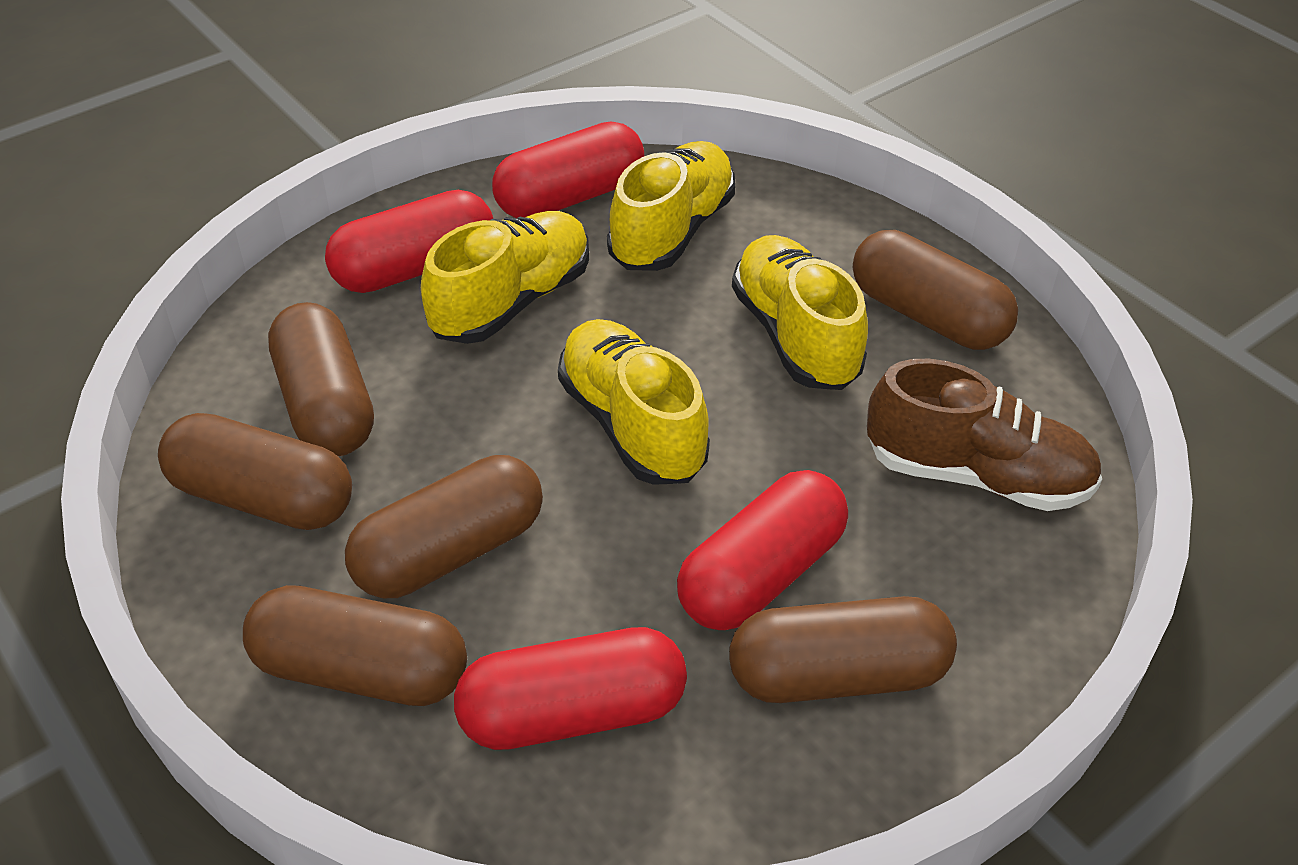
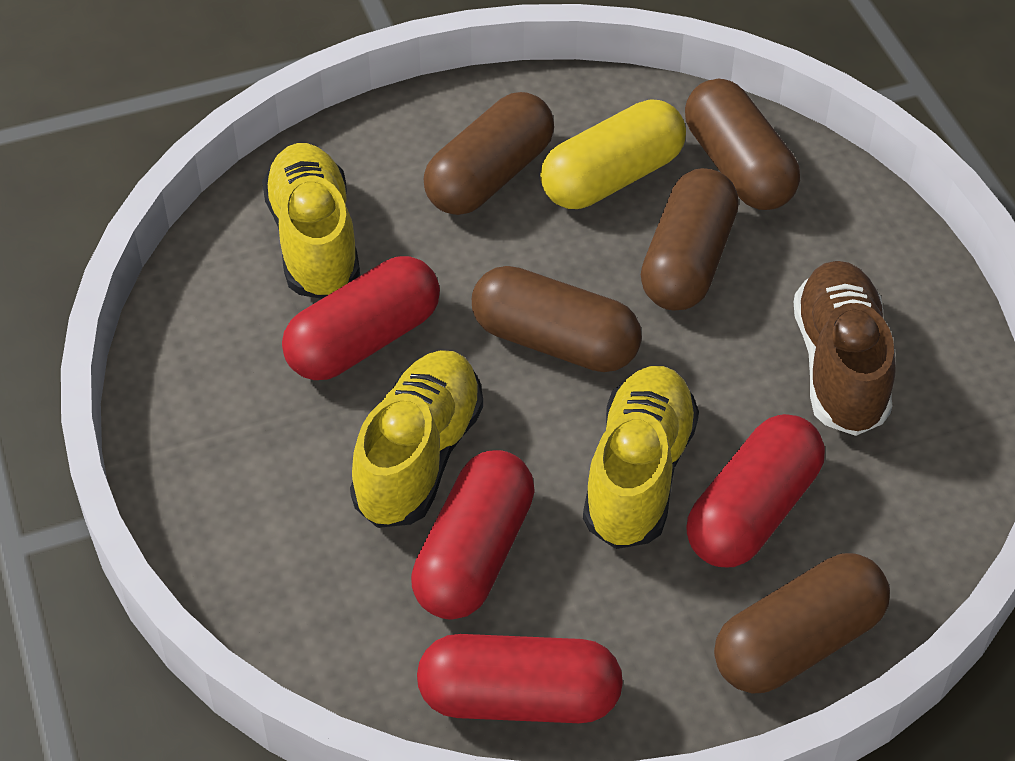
brown capsule: [158,413,352,530] [243,585,467,706] [268,302,374,456] [345,455,543,598] [729,596,957,703] [853,230,1018,350] = 6 -> [424,92,554,215] [472,266,642,372] [641,168,739,311] [685,79,800,210] [714,553,890,694] = 5
yellow capsule: none = 0 -> [540,99,686,209] = 1
yellow shoe: [421,211,589,344] [558,319,710,485] [607,141,736,271] [732,235,868,390] = 4 -> [262,143,360,299] [350,350,483,528] [583,366,699,549] = 3

